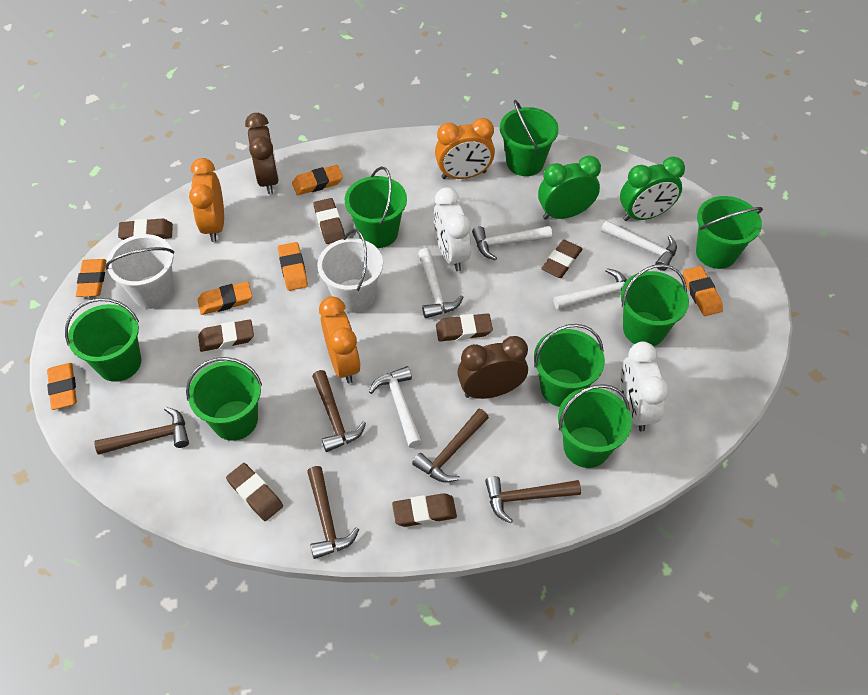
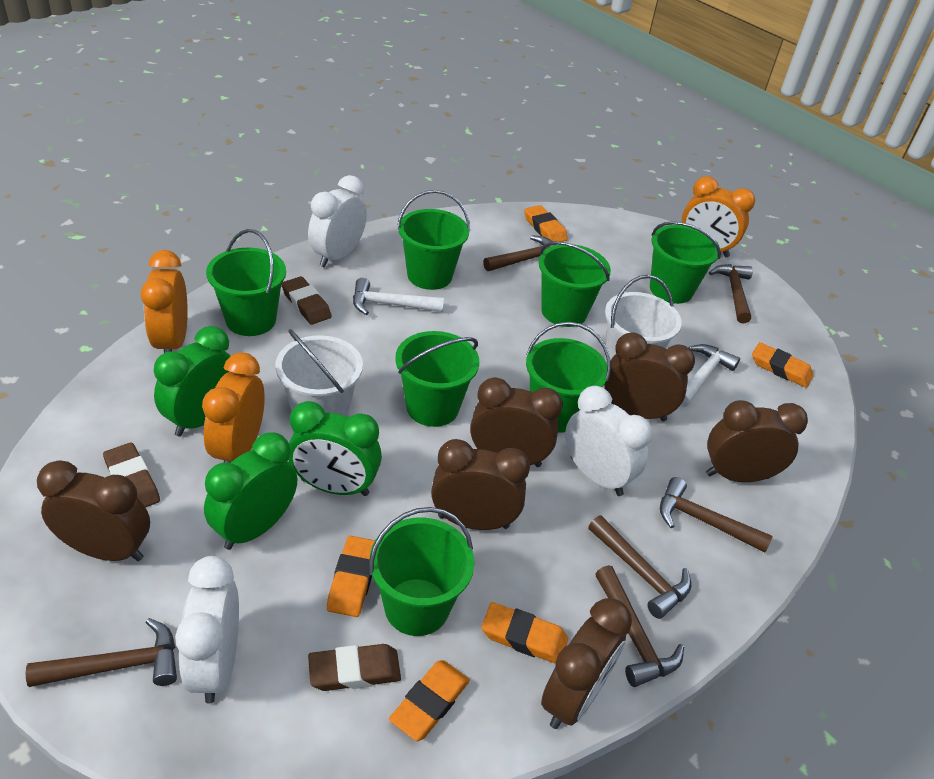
brown clock: [245,113,279,194] [457,336,528,399] = 2 -> [37,461,150,561] [431,439,530,530] [470,377,563,467] [541,598,632,729] [604,332,695,421] [706,400,808,482] = 6
brown eraser: [118,218,173,240] [198,319,254,352] [226,463,283,521] [314,198,345,244] [392,493,457,527] [436,313,493,342] [541,240,582,278] = 7 -> [103,442,160,508] [281,276,332,325] [308,644,401,691] = 3
brown hammer: [94,407,189,455] [307,466,359,559] [312,370,366,452] [412,409,489,483] [485,476,581,523] = 5 -> [26,618,177,687] [483,235,555,271] [588,516,691,619] [595,565,684,687] [660,477,772,553] [709,264,753,323] = 6
green bucket: [65,298,141,382] [186,357,262,441] [345,166,407,248] [500,100,559,176] [534,324,605,407] [558,384,632,468] [621,264,689,346] [696,196,763,269] = 8 -> [206,229,286,336] [369,507,474,636] [395,331,479,427] [397,190,470,290] [526,322,611,433] [538,241,611,327] [650,221,721,304] = 7
green clock: [538,156,601,220] [620,157,685,221] = 2 -> [154,326,230,437] [204,432,297,550] [289,401,382,496] = 3
orange eraser: [47,363,77,410] [76,259,106,297] [198,281,252,315] [278,242,308,291] [292,165,343,195] [683,266,723,316] = 6 -> [327,536,375,617] [389,660,470,741] [481,602,568,664] [524,205,568,242] [752,342,814,388] = 5
white clock: [433,187,471,271] [620,342,669,432] = 2 -> [175,556,239,704] [308,175,367,268] [565,386,652,496] = 3
white hammer: [369,366,422,448] [418,248,464,318] [472,226,552,261] [553,268,627,310] [601,220,677,271] = 5 -> [353,278,444,315] [680,344,740,407] = 2

